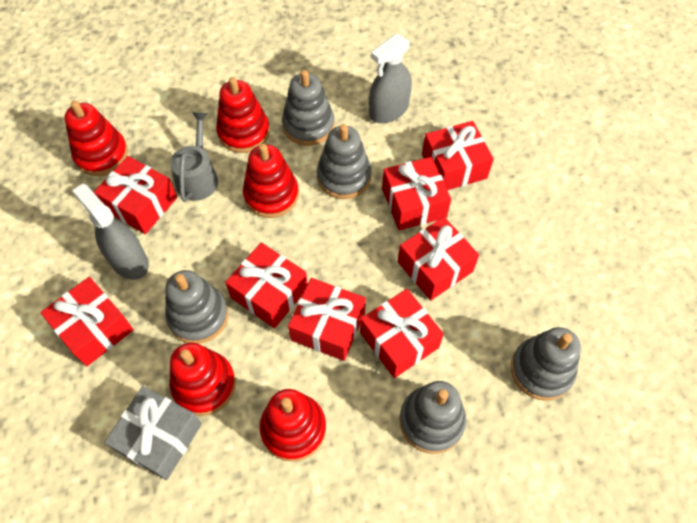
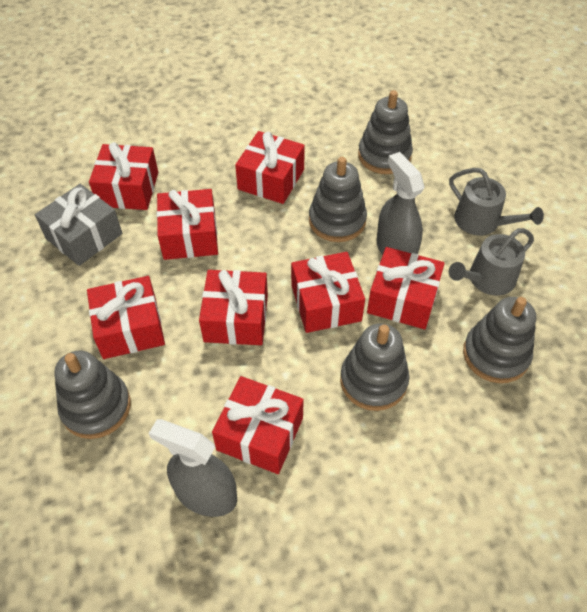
grey watering can: [170,112,218,202] = 1 -> [449,168,544,235] [449,228,534,295] = 2
red stacking toy: [64,101,128,176] [170,343,236,416] [216,77,270,153] [243,144,299,218] [259,389,326,462] = 5 -> none = 0

